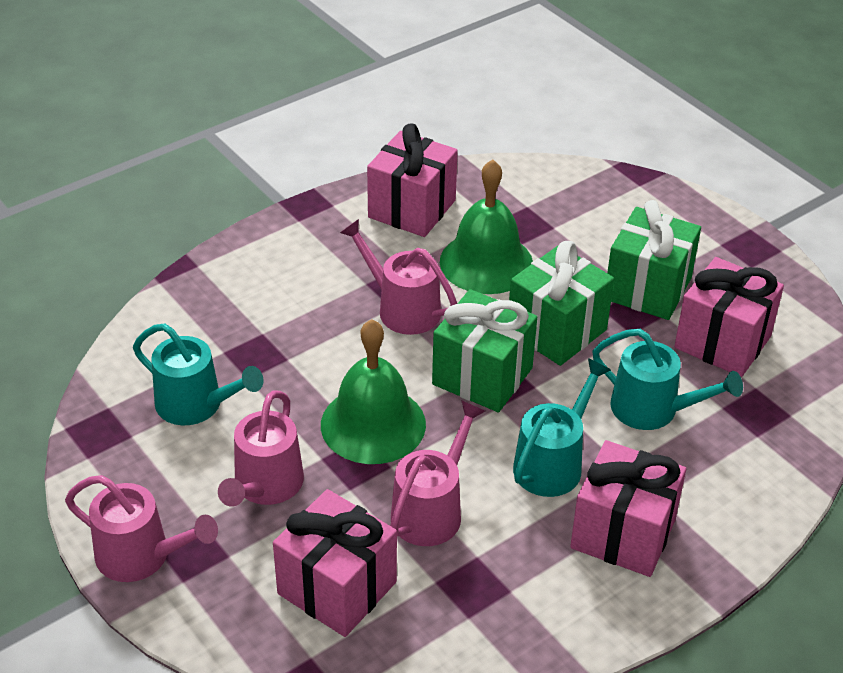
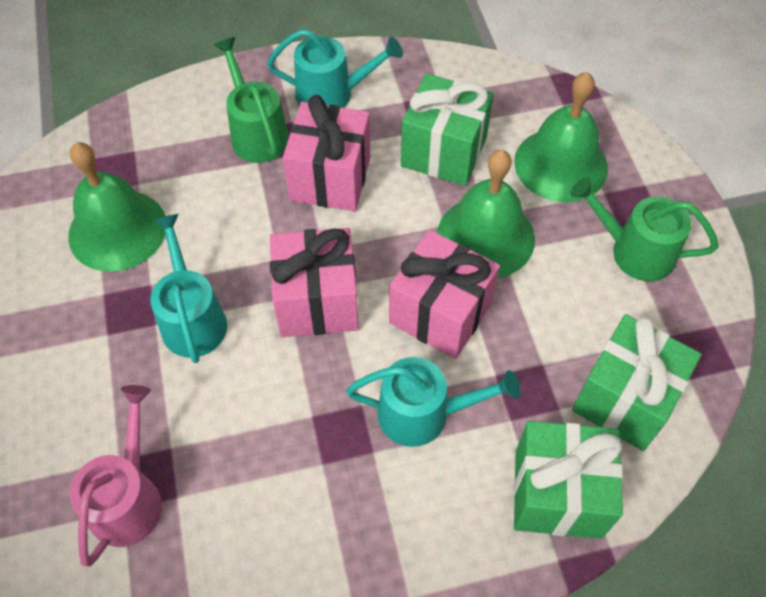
green bell: [321,319,426,464] [440,159,533,294] = 2 -> [68,142,166,272] [437,150,535,278] [514,72,608,202] = 3
green watering can: none = 0 -> [214,37,289,163] [570,177,718,281] = 2
pink gift: [273,489,397,637] [367,123,458,237] [570,440,686,577] [674,257,784,377] = 4 -> [270,228,359,337] [283,95,370,211] [389,230,500,359] = 3
pink watering can: [65,475,218,582] [218,390,304,507] [340,219,457,335] [390,400,485,546] = 4 -> [70,385,162,567] = 1

